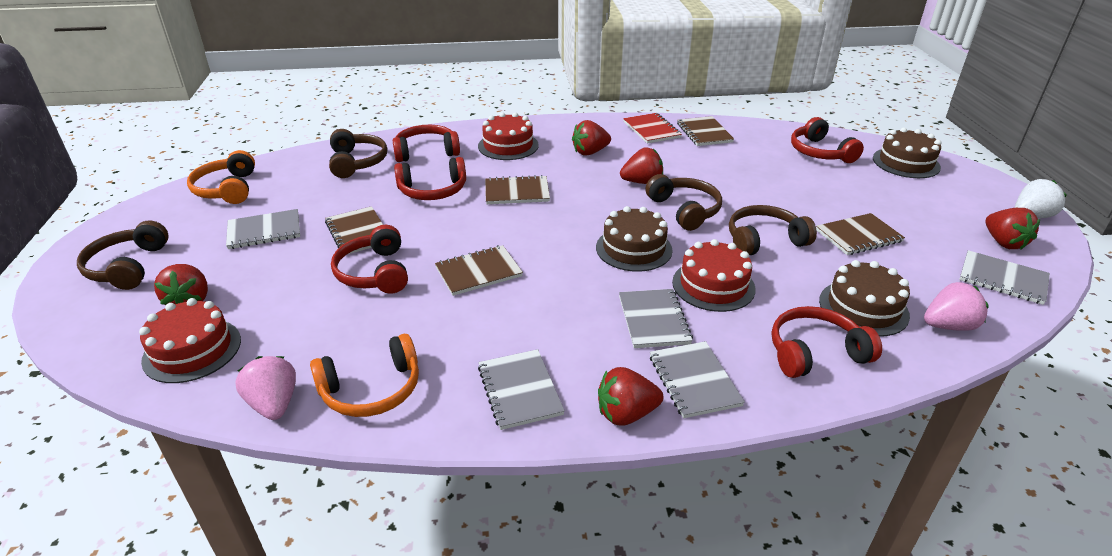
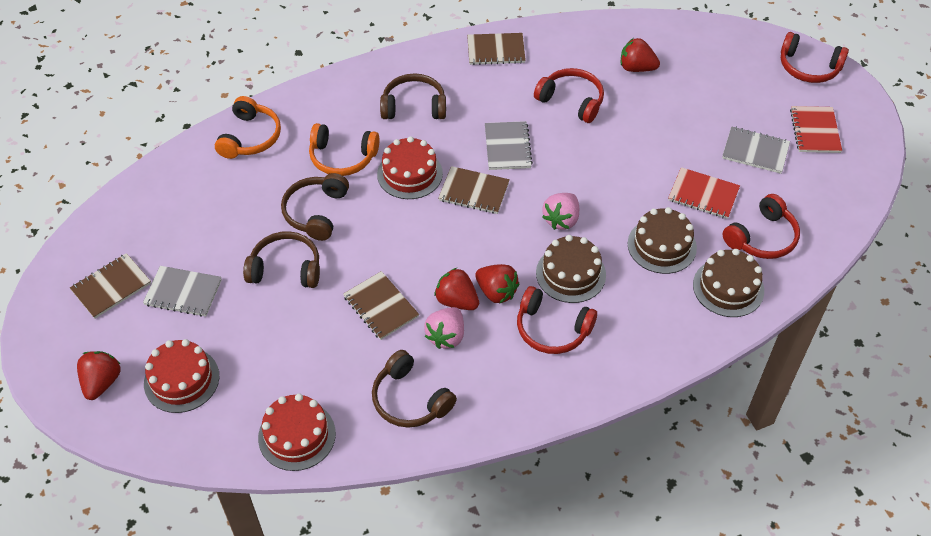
brown notebook: [325,206,383,254] [435,245,523,296] [485,175,550,204] [677,116,734,146] [816,213,905,255] = 5 -> [70,253,151,319] [343,271,419,340] [438,166,510,214] [467,33,526,65] = 4
grey notebook: [226,209,300,249] [478,349,565,430] [619,289,693,348] [650,341,745,418] [959,250,1050,305] = 5 -> [143,266,222,317] [485,121,533,170] [722,126,790,174] = 3
red headphones: [331,225,408,294] [393,125,460,162] [394,157,466,200] [771,306,882,378] [791,117,864,163] = 5 -> [517,286,597,354] [534,68,604,123] [722,194,800,259] [781,32,849,83] = 4
red notebook: [623,113,682,144] = 1 -> [668,167,740,219] [790,106,842,153] = 2
red strawberry: [154,264,208,305] [572,120,611,155] [598,367,664,425] [620,148,663,184] [985,208,1040,250] = 5 -> [77,351,121,400] [434,268,479,310] [475,264,519,303] [621,38,660,72] = 4
white strawberry: [1015,179,1067,218] = 1 -> none = 0

